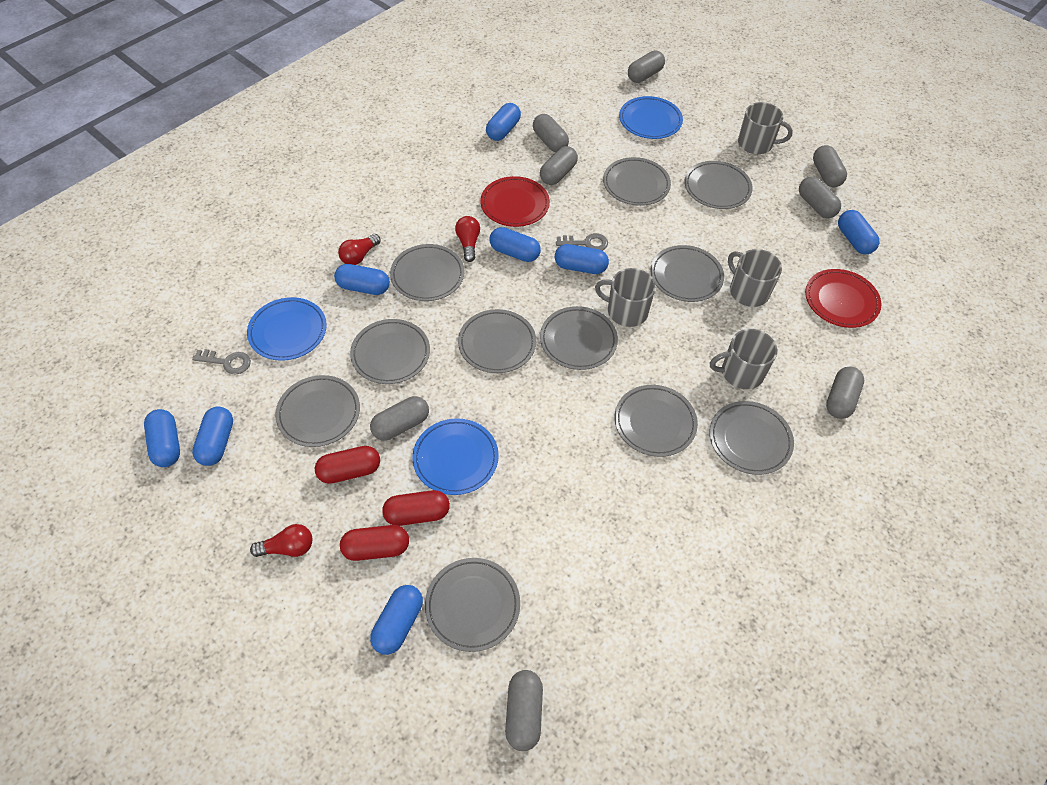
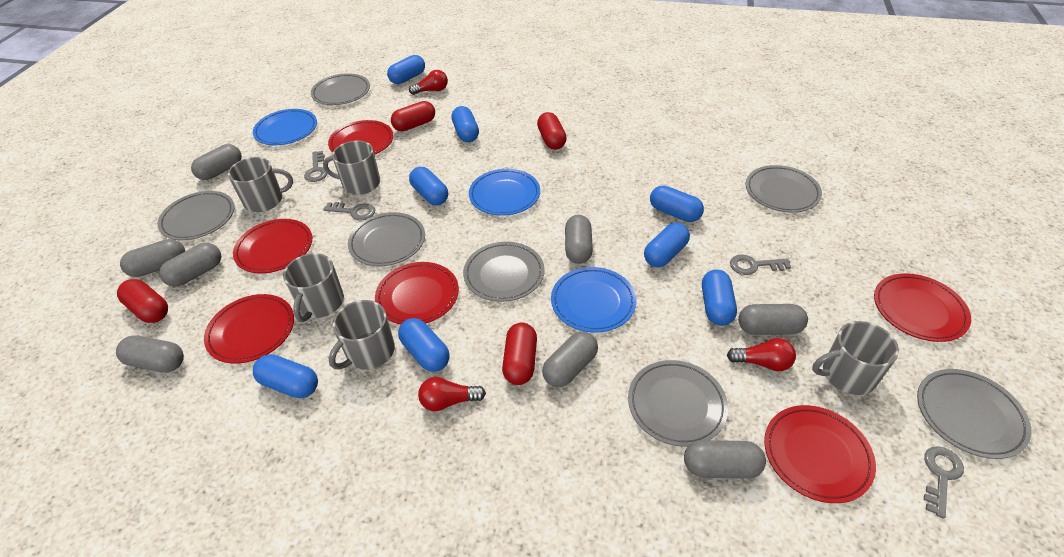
grey key: [192,349,251,375] [556,233,608,251] = 2 -> [304,151,327,182] [323,202,375,221] [730,254,791,275] [924,446,964,519] = 4
grey mug: [595,268,656,327] [710,329,777,389] [728,249,782,307] [738,102,793,154] = 4 -> [228,157,293,212] [283,253,344,322] [323,141,380,195] [329,300,395,370] [812,321,899,395] = 5
grey plate: [275,375,360,447] [350,319,430,384] [390,244,465,301] [425,558,520,652] [458,309,536,373] [540,306,618,370] [603,157,671,206] [614,385,698,457] [650,245,724,302] [684,161,753,209] [709,401,794,475] = 11 -> [157,191,235,240] [311,73,370,105] [348,212,425,266] [463,242,545,302] [628,360,728,447] [746,165,822,213] [917,369,1032,459] = 7
red capsule: [315,446,380,484] [340,525,409,561] [382,490,450,526] = 3 -> [117,279,168,323] [391,101,435,131] [502,323,537,385] [537,112,567,150] = 4
red plate: [480,176,550,227] [805,269,882,328] = 2 -> [204,294,294,364] [233,219,312,273] [328,120,394,155] [375,262,459,324] [764,405,876,503] [874,273,971,342] = 6

